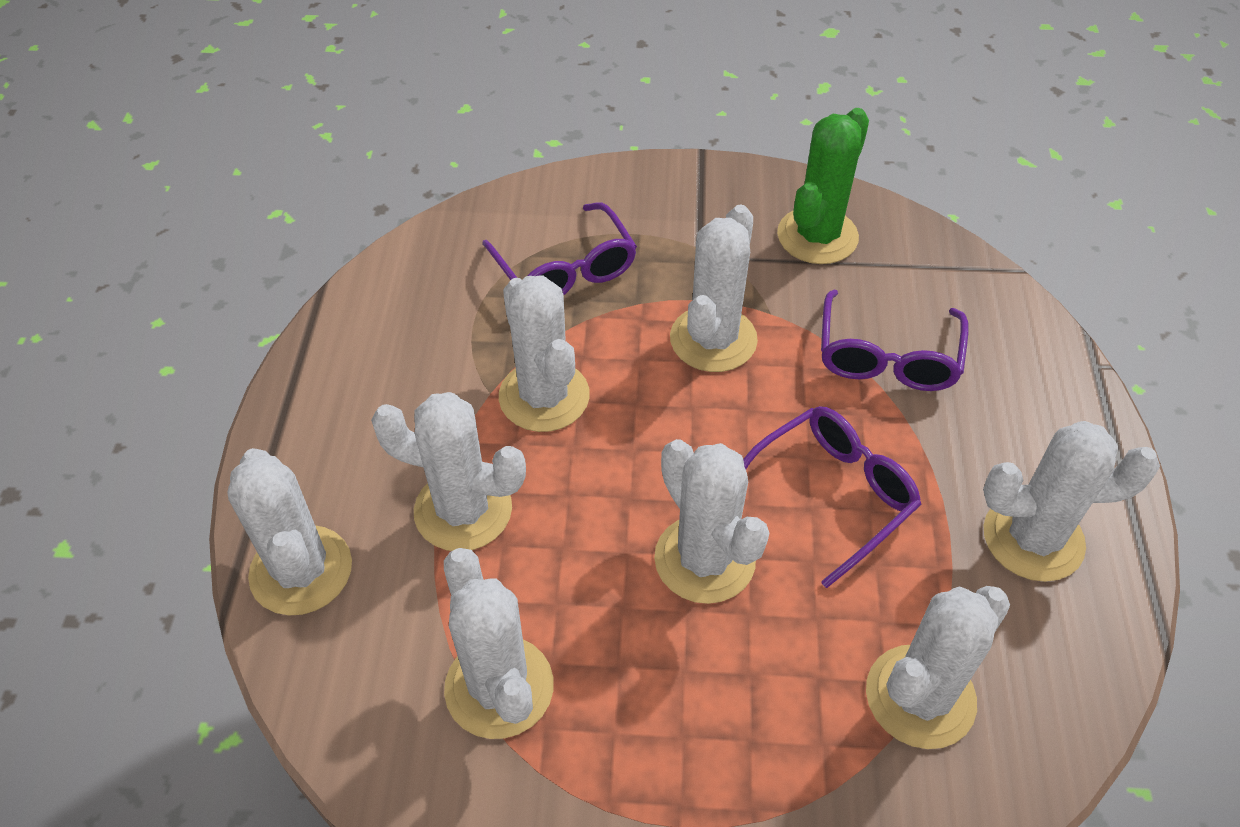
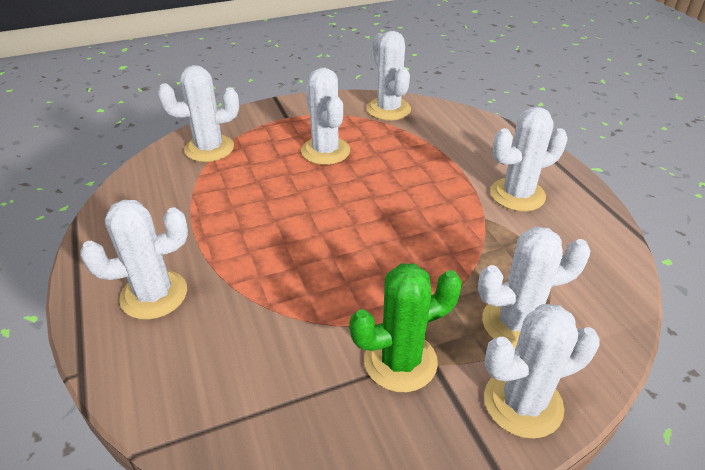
purple glasses: [482,202,637,295] [743,406,921,588] [821,289,969,391] = 3 -> none = 0
white cactus: [227,448,352,615] [371,392,526,551] [444,548,554,739] [499,275,590,432] [654,439,769,604] [670,205,758,372] [866,586,1010,749] [983,421,1160,582] = 8 -> [80,200,188,320] [158,65,239,162] [301,68,350,165] [367,31,411,120] [478,226,590,349] [484,304,600,439] [491,107,567,211] = 7

